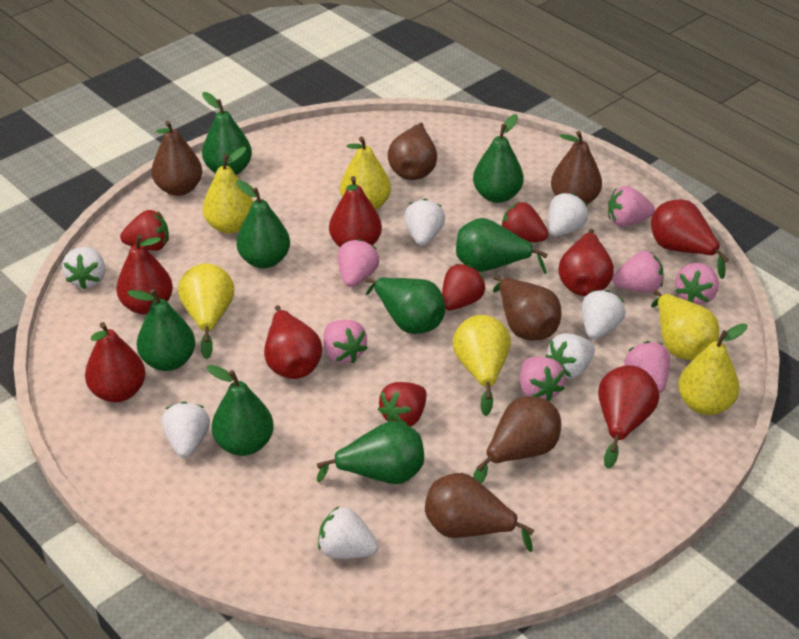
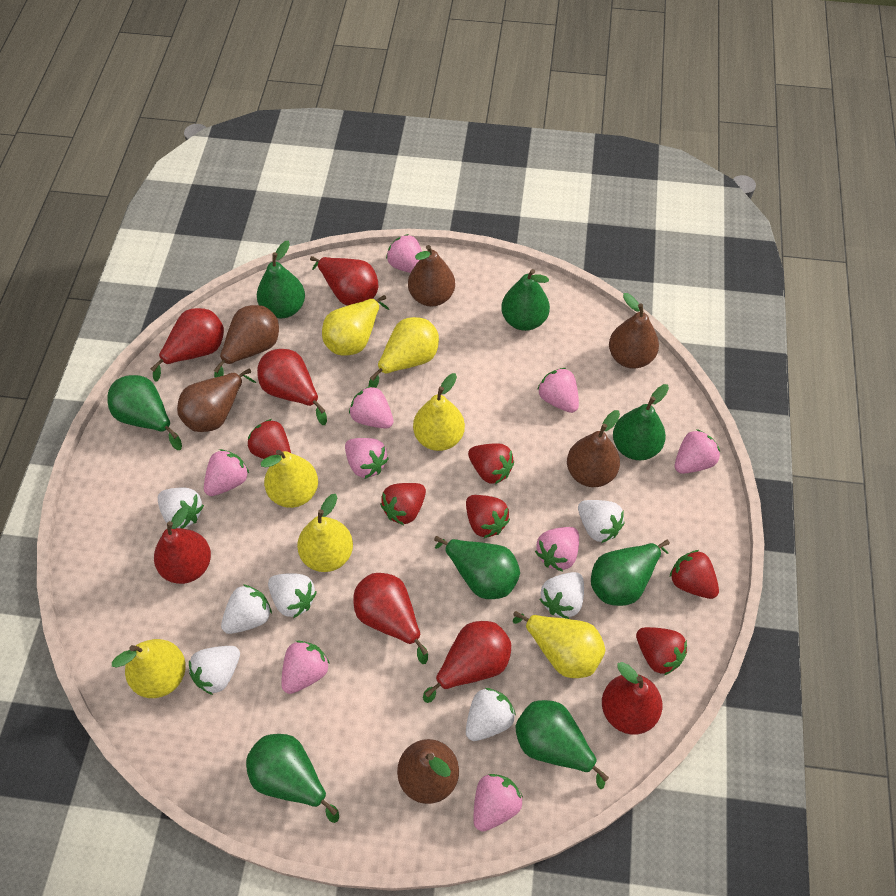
pink strawberry: [323,320,368,364] [338,239,379,287] [520,356,565,401] [608,186,655,226] [613,251,664,293] [624,341,670,393] [675,263,719,305] = 7 -> [204,449,249,496] [281,641,330,694] [345,438,389,479] [349,386,394,429] [386,234,422,273] [473,774,523,832] [535,527,579,572] [537,368,579,413] [675,429,720,474] = 9
red strawberry: [120,210,169,251] [378,382,427,427] [442,264,486,310] [501,202,548,242] = 4 -> [248,419,291,459] [380,483,426,525] [466,495,510,539] [468,443,514,484] [636,627,687,675] [670,550,719,599] = 6
yellow pear: [178,263,234,359] [203,147,254,234] [340,137,391,210] [452,315,511,416] [651,290,719,360] [678,323,747,415] = 6 -> [112,639,186,698] [261,450,318,508] [297,494,353,572] [322,295,389,356] [369,317,439,388] [413,373,465,451] [512,611,605,678] = 7

